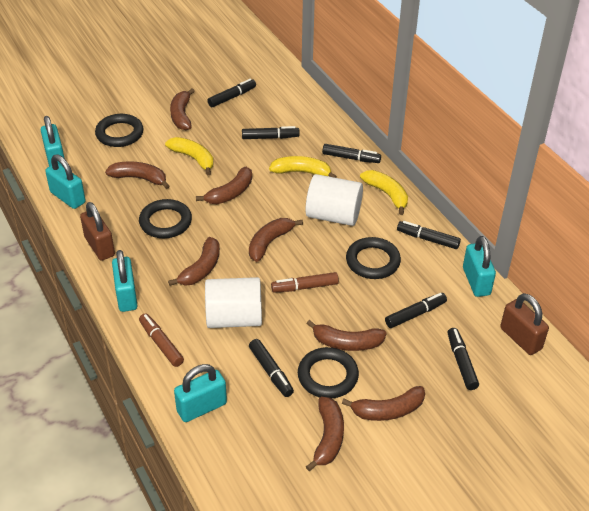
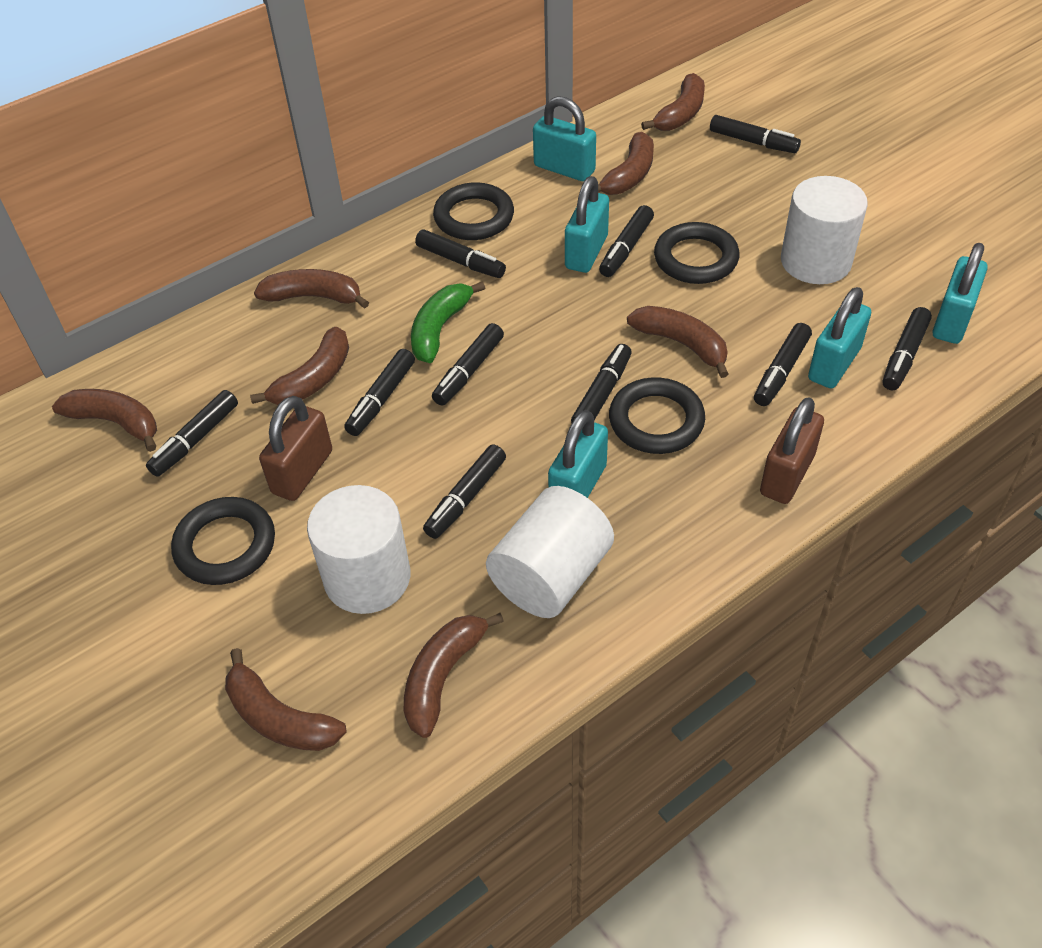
black marker: [207,79,256,107] [242,126,300,139] [249,339,294,397] [322,144,381,163] [385,293,447,328] [397,221,461,249] [448,328,479,390] = 7 -> [146,390,238,477] [344,349,415,436] [415,229,506,278] [423,445,506,539] [432,323,504,405] [571,344,632,423] [599,205,654,277] [710,115,801,153] [754,323,812,406] [883,307,932,390] = 10
brown marker: [139,313,184,367] [271,272,339,293] = 2 -> none = 0
green banana: none = 0 -> [411,282,485,363] = 1
white cylinder: [205,277,262,328] [305,174,363,226] = 2 -> [307,485,410,614] [486,486,614,618] [781,176,868,284] = 3
yellow banana: [165,137,214,175] [269,156,337,178] [360,170,408,215] = 3 -> none = 0

